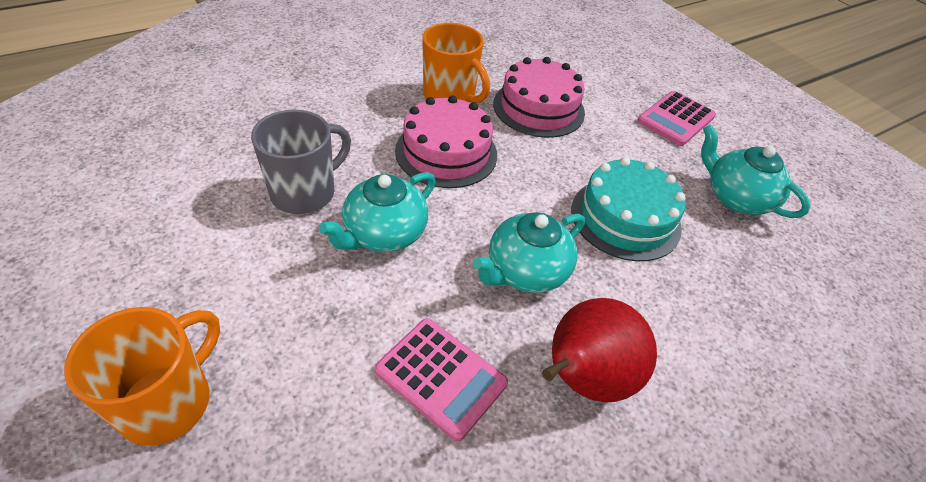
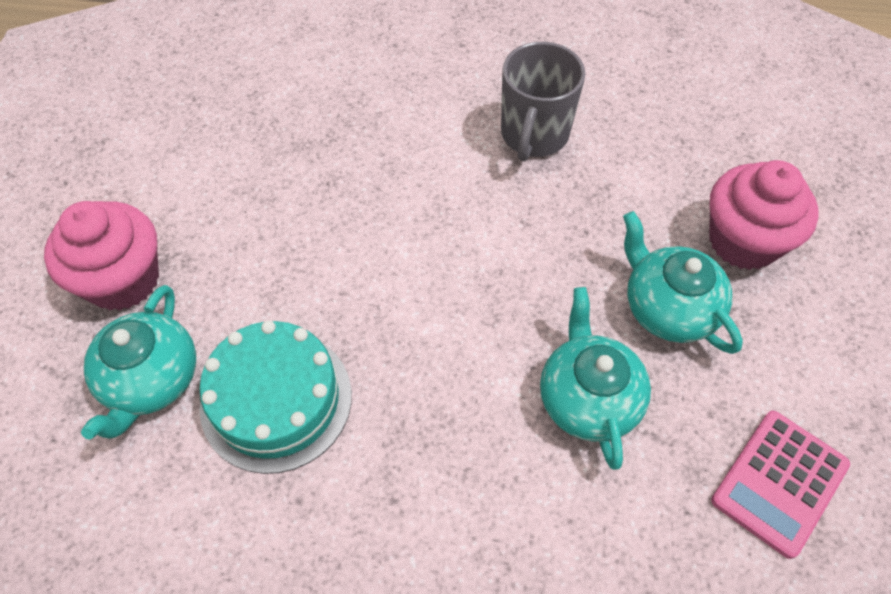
orange mug: [64,307,220,446] [422,23,490,103] = 2 -> none = 0
pink cake: [395,96,497,188] [493,57,585,138] = 2 -> none = 0
pink calculator: [375,318,508,442] [637,91,716,146] = 2 -> [711,411,850,559] = 1
pink cupcake: none = 0 -> [44,201,159,311] [709,160,819,270] = 2
red pear: [542,298,657,402] = 1 -> none = 0

